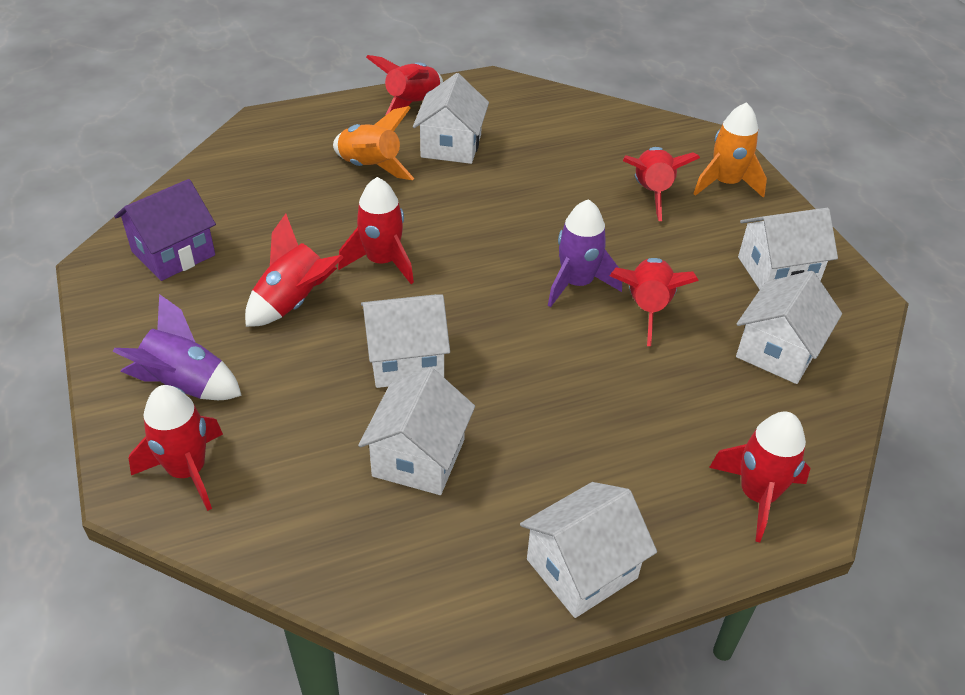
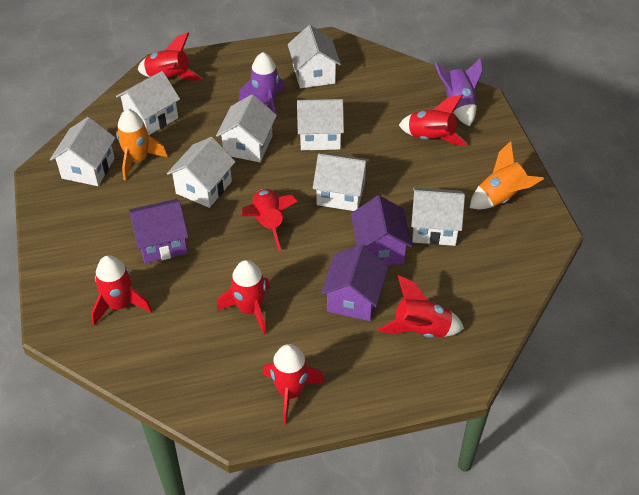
purple house: [114,179,216,281] = 1 -> [129,199,188,263] [321,244,388,321] [351,195,412,265] = 3
white house: [358,368,475,495] [361,294,450,388] [413,73,489,164] [520,482,657,618] [736,271,842,384] [738,208,838,290] = 6 -> [50,117,115,186] [116,71,180,135] [167,137,235,208] [216,94,277,162] [288,25,341,88] [297,99,344,150] [313,153,370,211] [411,187,465,246] = 8

